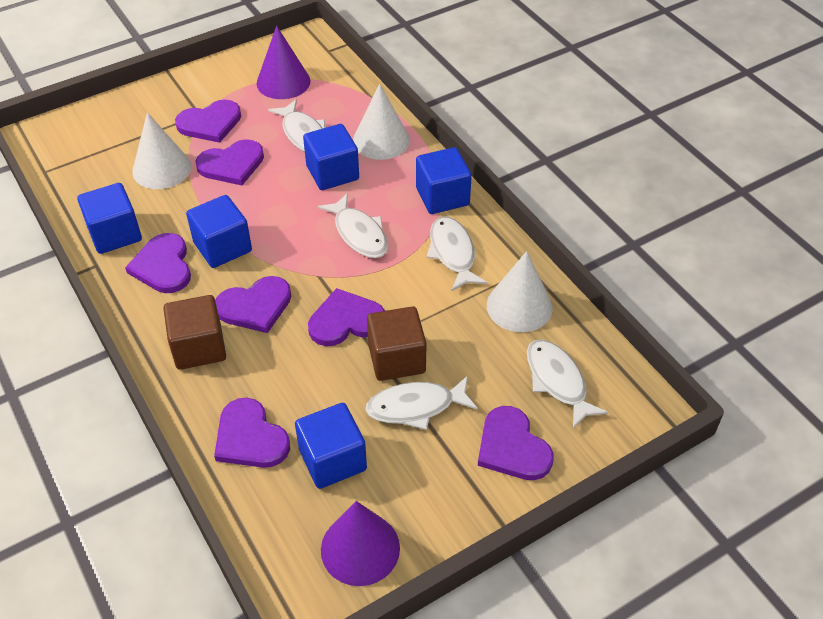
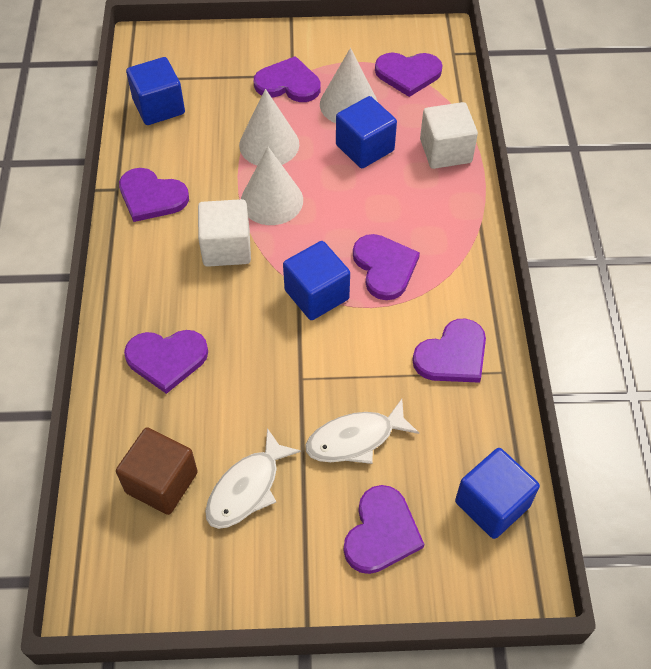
blue cube: [77,183,142,254] [186,195,252,268] [295,403,367,489] [303,124,359,190] [416,147,472,214] = 5 -> [126,57,185,125] [283,241,350,320] [336,96,397,168] [455,448,540,539] = 4
brown cube: [163,295,226,370] [367,306,427,381] = 2 -> [116,427,198,515] = 1
purple cone: [257,26,310,99] [321,501,400,586] = 2 -> none = 0
white cube: none = 0 -> [198,199,251,267] [420,102,478,169] = 2
white fish: [268,99,325,152] [318,193,388,258] [366,376,478,430] [426,216,487,291] [527,339,608,429] = 5 -> [205,428,301,529] [306,399,419,464] = 2

